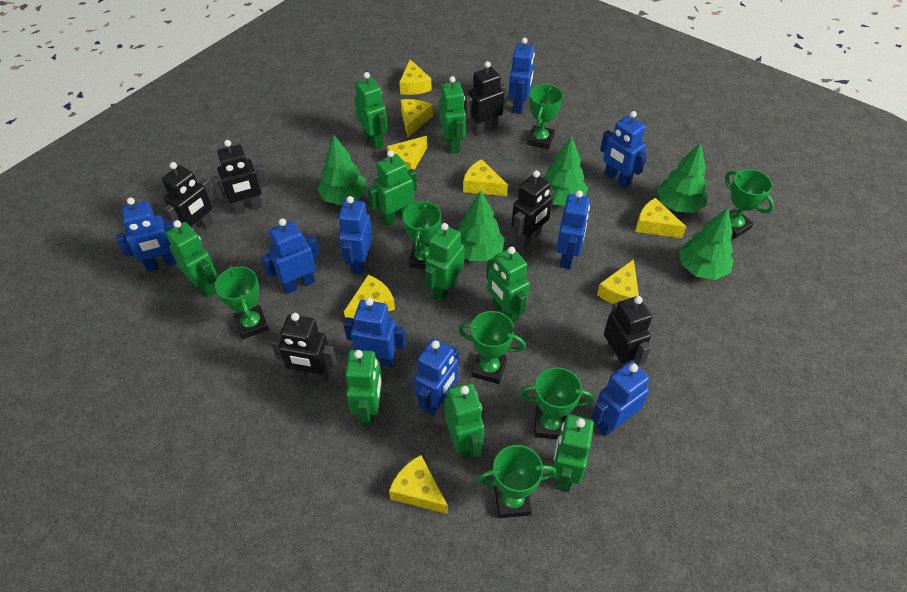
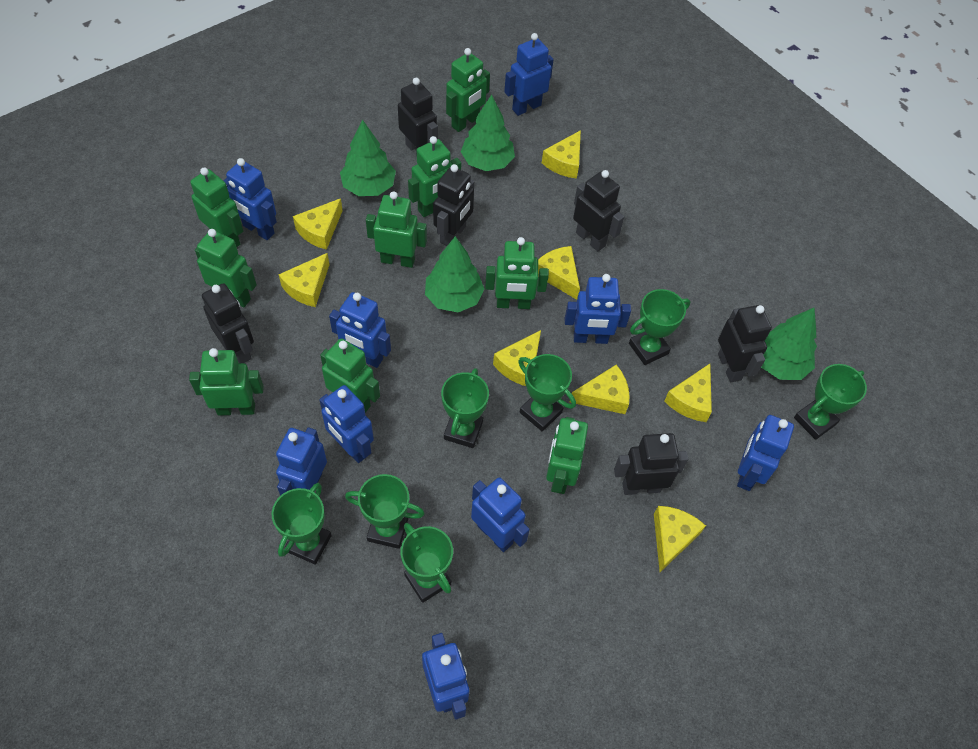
green tree: [317,135,367,205] [458,190,505,261] [544,136,588,206] [657,142,707,213] [679,208,734,280] = 5 -> [340,119,396,196] [425,236,484,312] [461,95,515,171] [761,308,817,380] = 4

